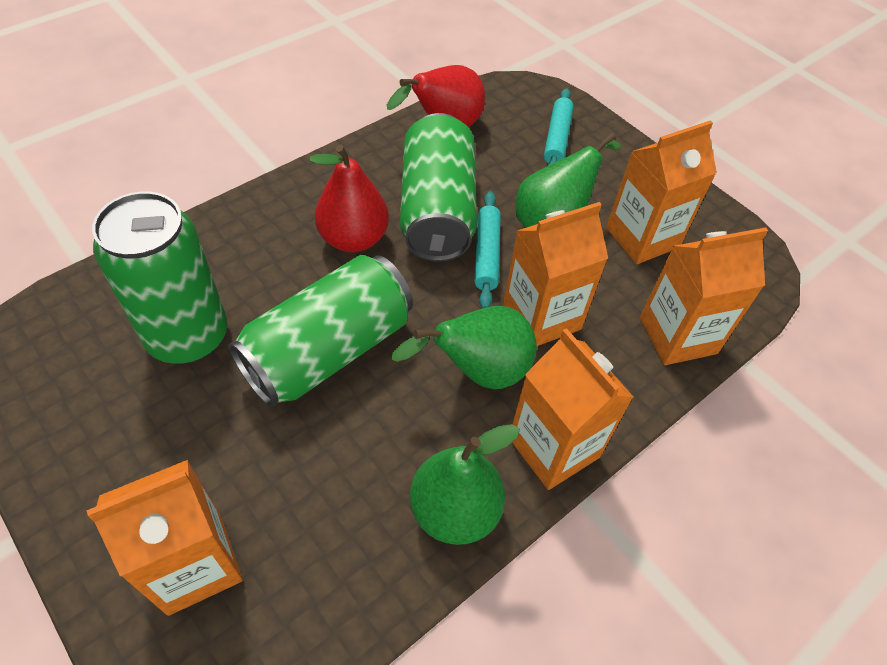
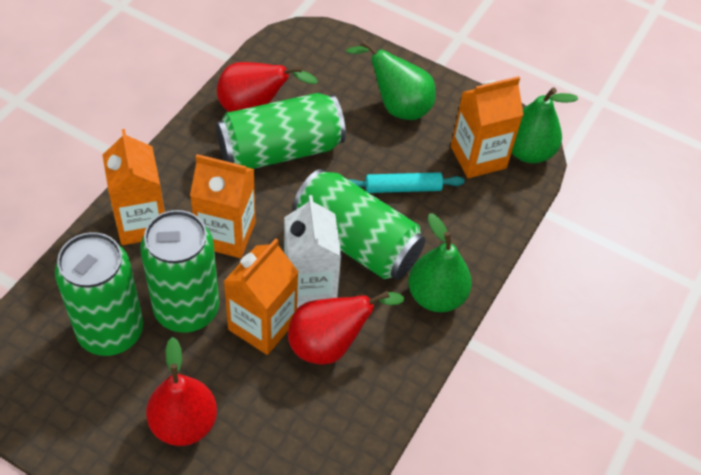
green can: [92,192,227,364] [228,255,413,407] [400,113,477,262] = 3 -> [55,232,144,356] [140,210,219,333] [216,93,346,169] [292,169,425,280] = 4
orange carton: [87,460,243,616] [503,202,608,346] [512,328,633,490] [606,120,717,264] [640,227,768,365] = 5 -> [102,129,165,245] [190,154,256,258] [223,238,298,355] [451,76,523,178] = 4
red pear: [309,144,389,252] [387,65,485,127] = 2 -> [146,337,217,446] [217,62,318,112] [288,291,404,365] = 3
turquoise rolling pin: [474,191,501,308] [544,88,573,166] = 2 -> [349,172,465,193] = 1
white carton: none = 0 -> [284,195,341,308] = 1

